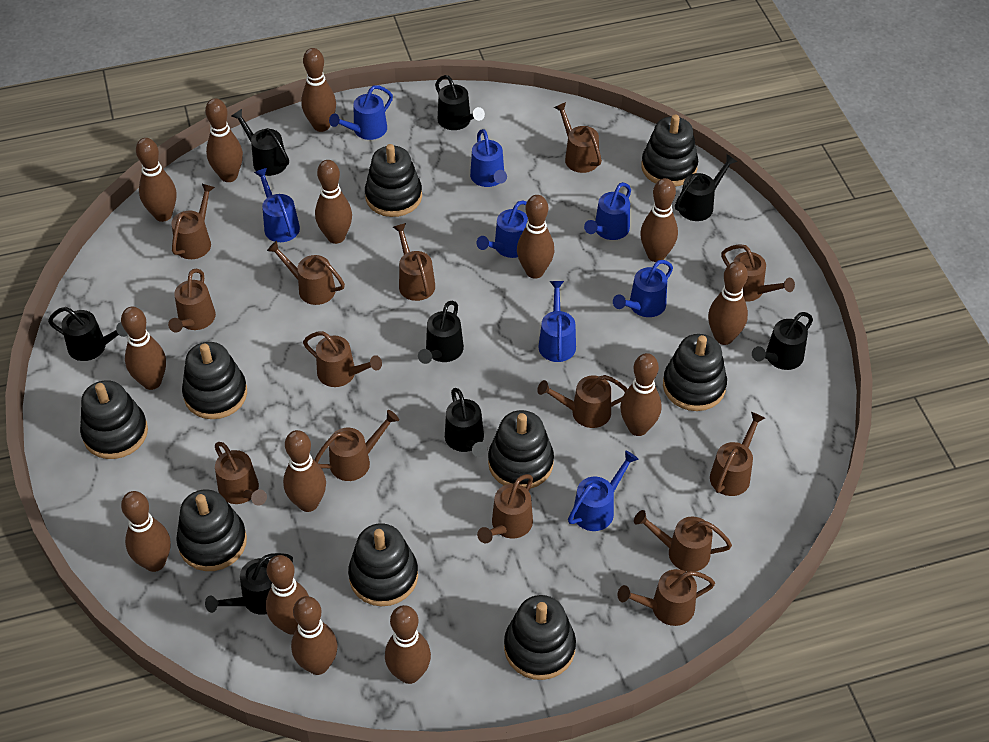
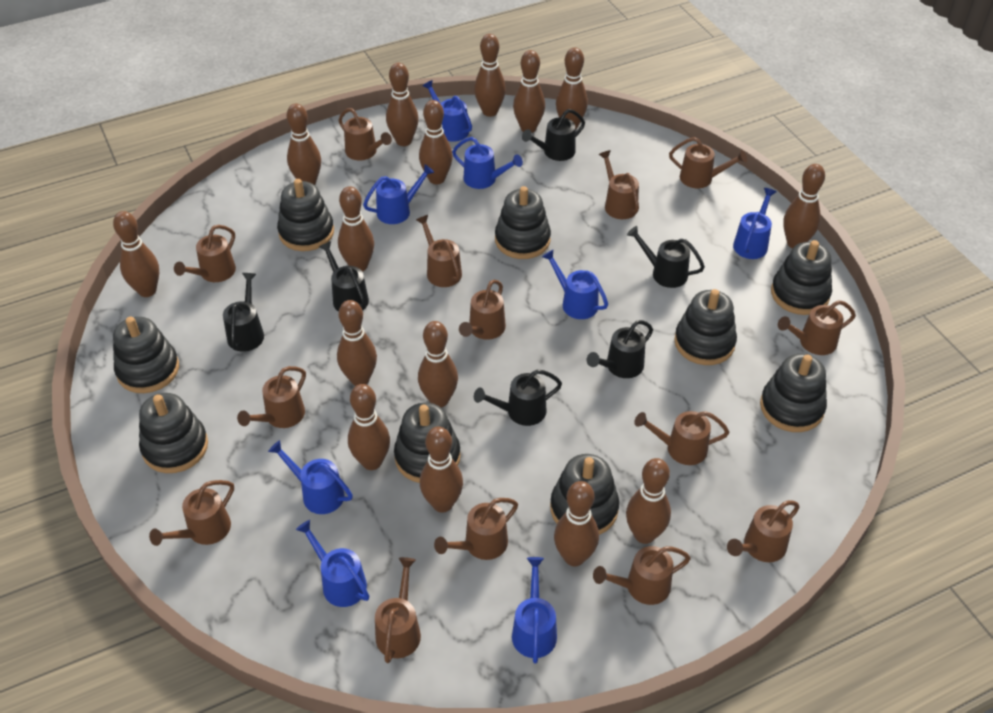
black watering can: [48,307,128,361] [205,553,293,615] [232,109,289,176] [418,301,464,364] [435,75,485,130] [445,388,487,457] [675,154,737,221] [752,312,813,370] = 8 -> [223,273,264,352] [319,241,369,312] [474,369,562,426] [522,109,585,161] [587,320,653,378] [627,226,705,288] = 6
brown bowling pin: [121,307,166,390] [121,491,171,572] [136,138,176,222] [205,98,243,182] [266,555,309,635] [283,430,326,512] [291,596,338,675] [301,48,336,132] [315,160,352,244] [385,605,431,684] [517,195,554,279] [620,353,661,436] [640,178,678,262] [708,261,748,345] = 14 -> [113,211,159,297] [287,103,321,185] [337,300,377,386] [338,186,374,272] [348,384,390,470] [386,63,419,146] [418,321,458,407] [419,100,453,184] [420,427,463,513] [474,34,506,117] [513,50,545,133] [554,481,599,566] [556,47,588,130] [626,458,671,544] [783,164,825,248] = 15

